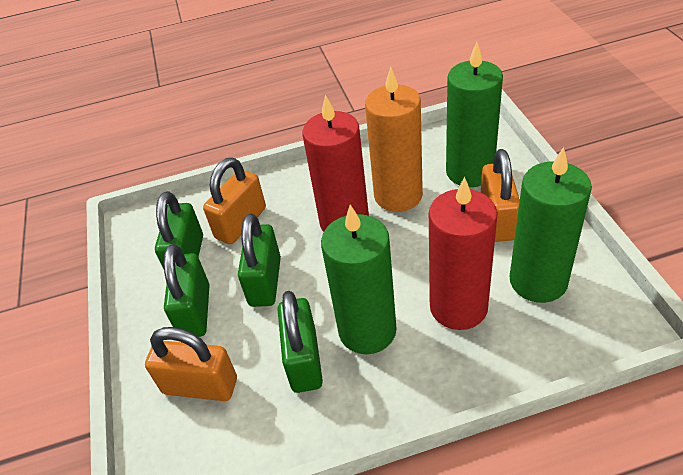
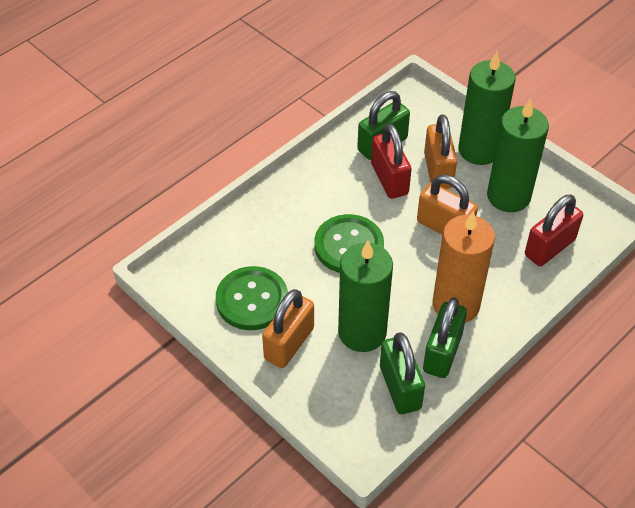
green button: none = 0 -> [216,266,288,330] [314,214,384,273] = 2
green padlock: [155,191,203,269] [164,244,210,337] [238,213,281,307] [277,291,323,393] = 4 -> [357,91,410,160] [380,332,425,414] [423,298,467,378] = 3
red candle: [302,95,369,232] [429,177,498,330] = 2 -> none = 0
red padlock: none = 0 -> [371,123,412,199] [525,194,583,266] = 2

